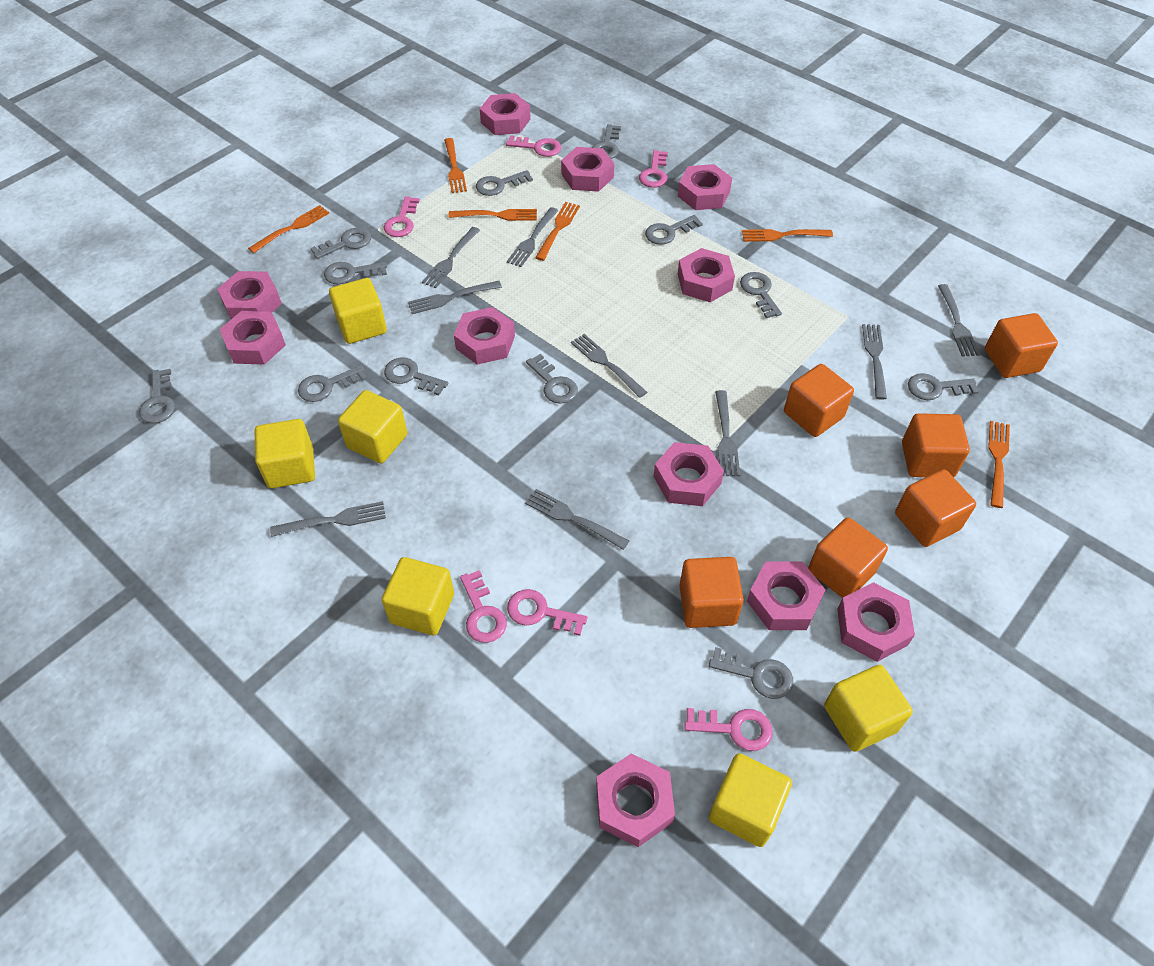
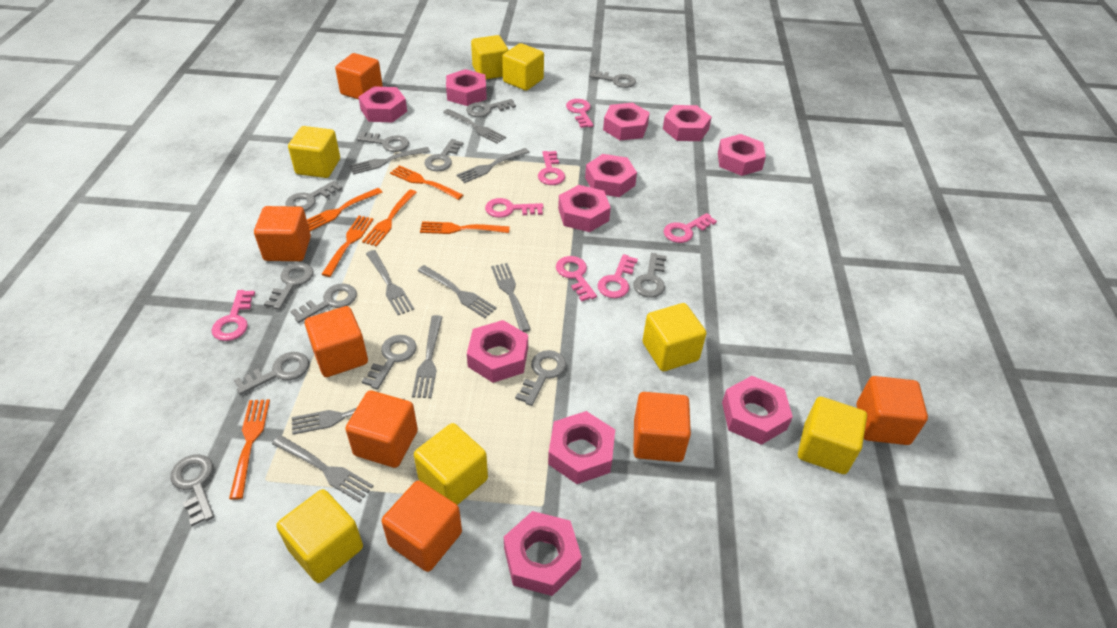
orange cube: [679,557,744,628] [784,364,854,437] [808,517,888,598] [895,469,976,547] [902,413,970,477] [985,313,1058,378] = 6 -> [254,206,311,261] [305,306,368,377] [335,53,383,100] [345,391,418,468] [381,481,462,572] [633,392,691,462] [857,376,928,445] = 7
pink key: [384,196,420,237] [460,570,507,643] [506,135,561,157] [507,589,587,636] [639,150,668,188] [684,708,773,751] = 6 -> [212,290,255,341] [485,198,544,218] [538,151,565,185] [556,256,597,302] [566,99,594,128] [598,254,638,298] [664,213,717,243] = 7
yellow cube: [254,419,315,488] [329,278,387,344] [338,390,408,463] [382,557,454,635] [709,753,792,847] [824,665,913,752] = 6 -> [276,489,363,583] [288,126,340,178] [414,423,488,505] [471,35,508,79] [502,43,544,91] [642,303,706,371] [798,397,867,474] = 7

